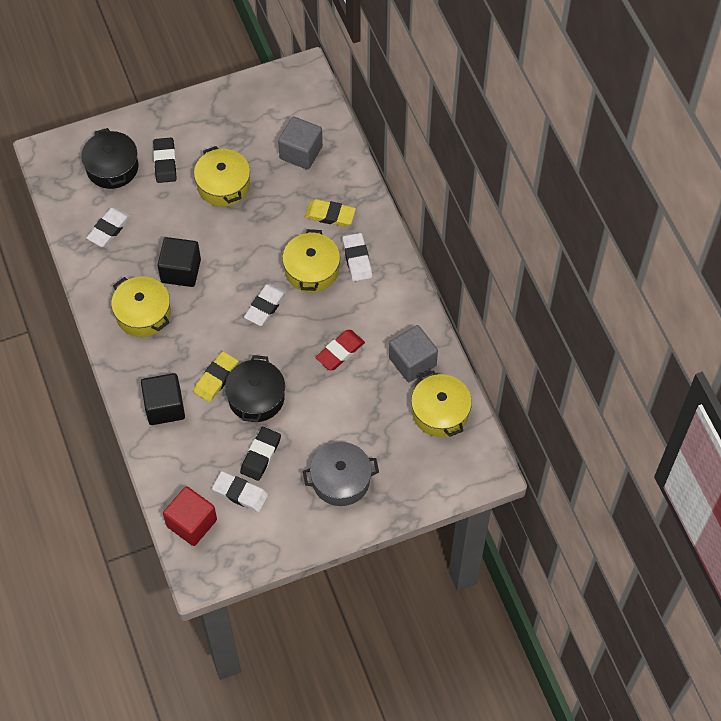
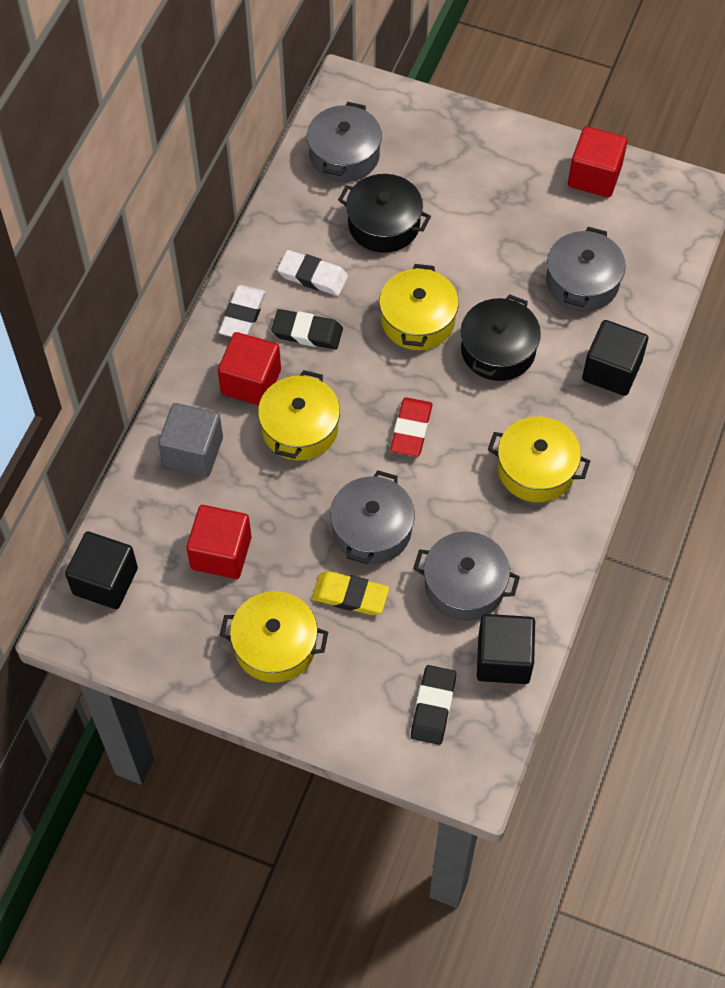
black cube: [141,373,185,425] [157,237,201,287] = 2 -> [65,531,138,609] [477,614,535,684] [582,320,648,396] = 3
grey cube: [278,116,323,170] [389,325,438,382] = 2 -> [158,403,223,477] = 1
grey pot: [303,442,379,506] = 1 -> [307,102,382,182] [330,470,415,564] [413,532,520,621] [546,227,626,312] = 4
red cube: [163,486,217,546] = 1 -> [186,505,251,579] [218,332,281,405] [568,126,628,198] = 3
white eraser: [86,207,131,247] [212,471,268,512] [244,284,287,326] [342,233,372,282] = 4 -> [219,285,266,337] [277,250,348,296] = 2
yellow eraser: [193,351,239,402] [305,199,356,227] = 2 -> [312,571,389,615] = 1

